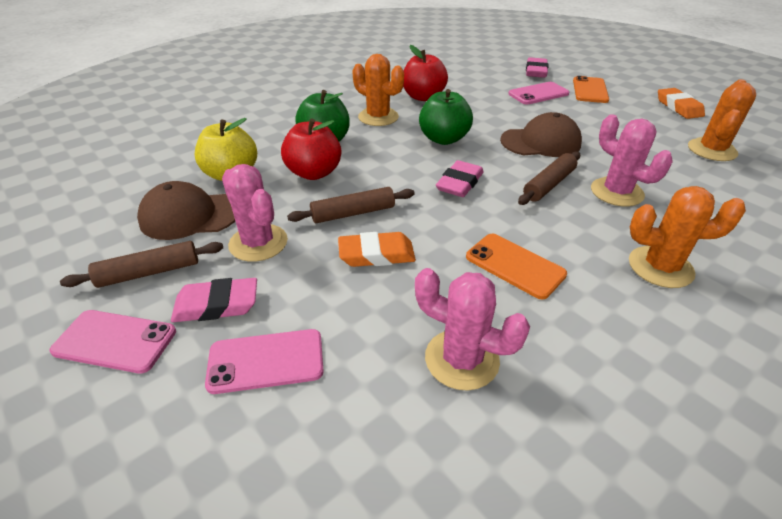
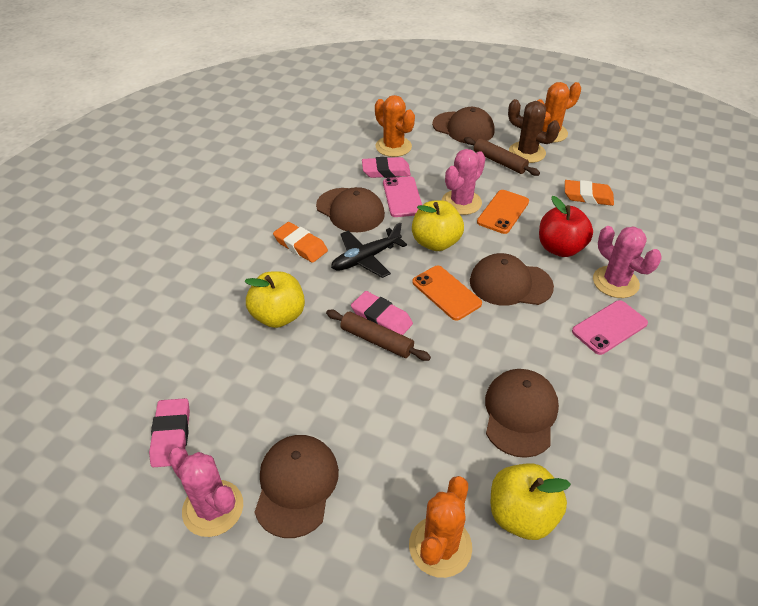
black plane: none = 0 -> [331,222,407,278] = 1
brown cactus: none = 0 -> [508,99,560,163] = 1
brown cap: [137,181,235,240] [500,112,582,157] = 2 -> [254,435,339,538] [316,187,385,232] [432,107,495,144] [470,253,554,306] [485,369,559,458] = 5
brown rolling pin: [60,241,223,288] [287,187,415,223] [518,151,580,205] = 3 -> [326,310,431,361] [464,137,540,176] = 2
green apple: [295,90,350,141] [419,89,473,145] = 2 -> none = 0
pink phone: [49,310,176,374] [205,329,324,394] [508,82,569,105] = 3 -> [383,176,422,217] [572,300,648,355] = 2
red apple: [281,119,341,180] [403,45,448,101] = 2 -> [539,196,593,257] = 1
yellow apple: [195,118,257,181] = 1 -> [244,271,305,328] [412,200,464,251] [491,463,571,540] = 3

